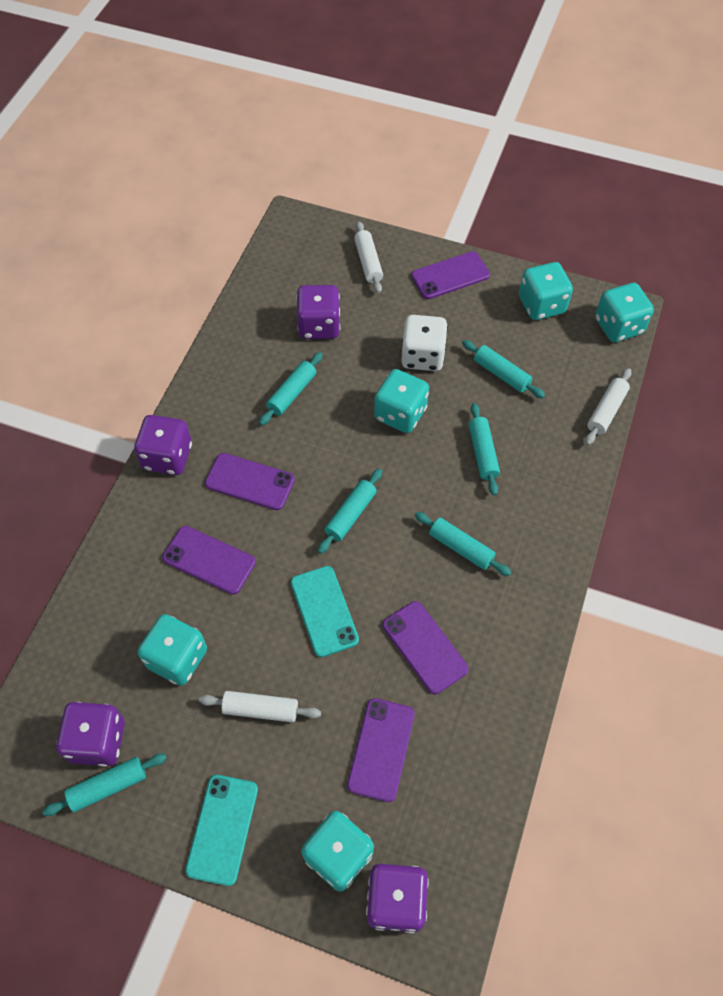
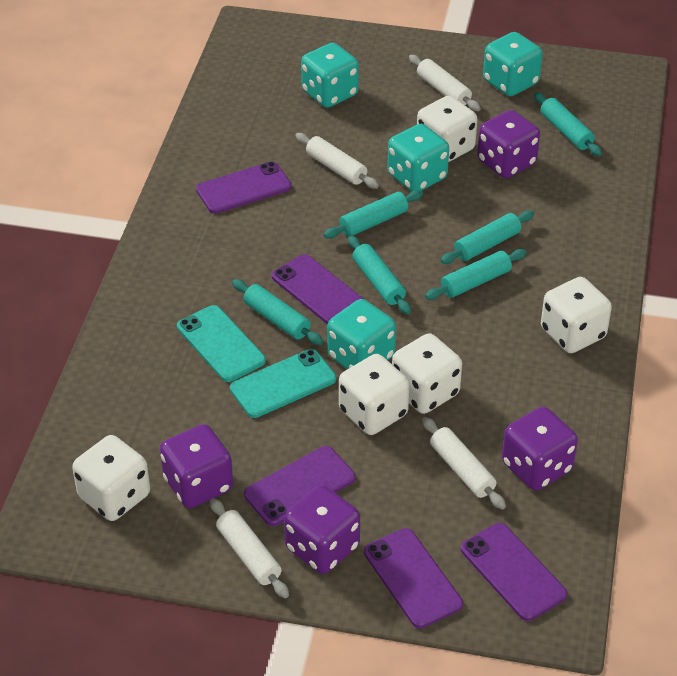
turquoise dice: [138,614,207,686] [301,811,374,892] [374,369,429,433] [519,262,573,320] [595,283,654,342] = 5 -> [301,43,359,108] [327,299,396,369] [387,124,449,192] [483,32,543,96] = 4
white dice: [401,315,448,371] = 1 -> [72,435,150,521] [339,354,410,435] [392,333,462,414] [417,96,477,162] [541,277,612,353] = 5
white rolling pin: [199,691,321,723] [354,221,383,294] [585,368,632,445] = 3 -> [210,498,289,598] [295,133,379,189] [409,55,481,111] [422,417,506,509] = 4

